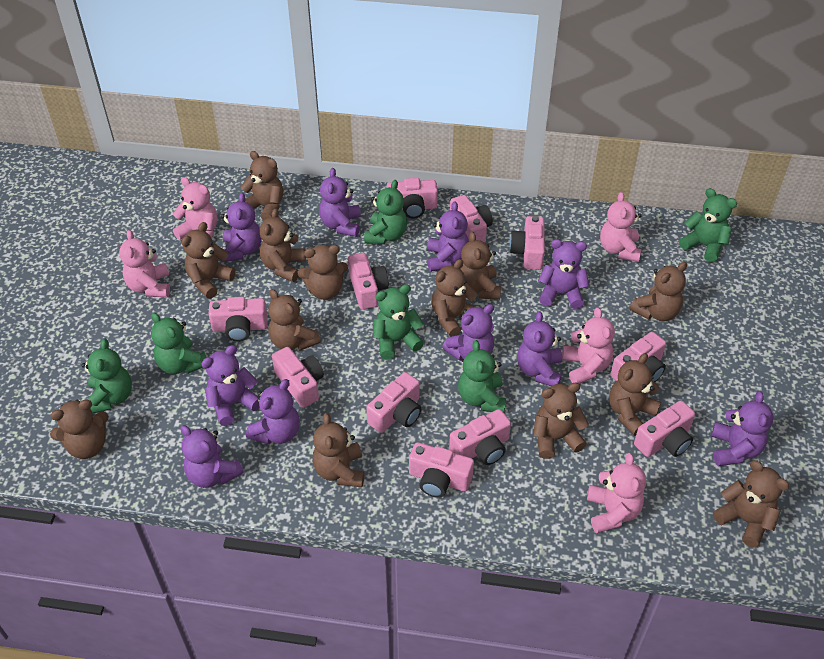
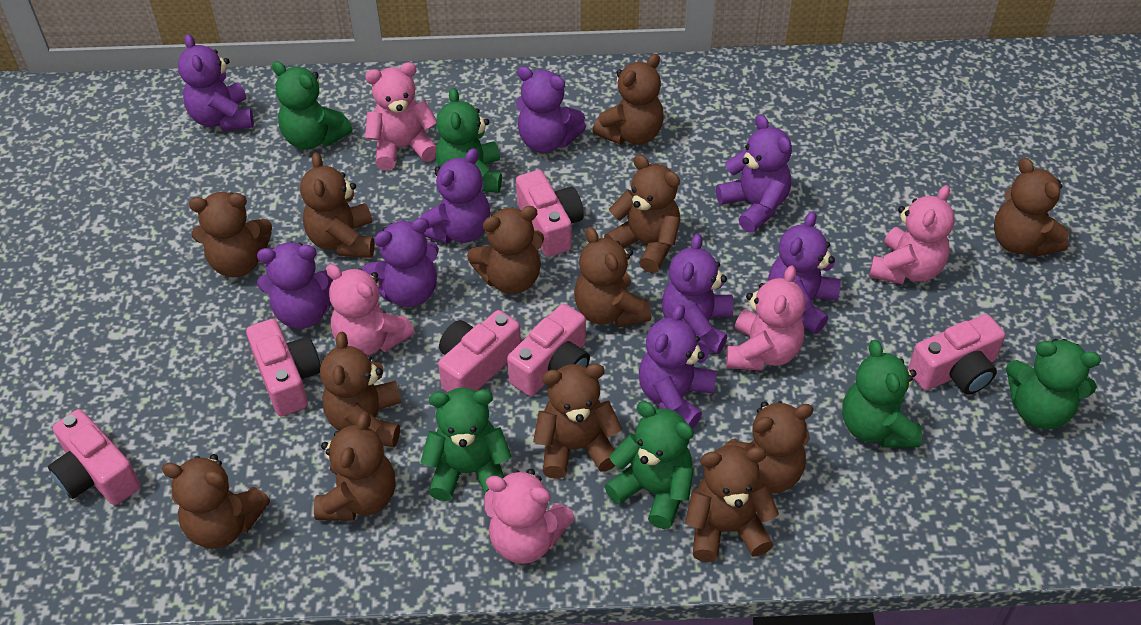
pink camera: [208,297,268,342] [272,347,324,408] [348,253,389,309] [366,372,421,433] [387,178,438,218] [409,442,474,498] [449,409,511,465] [450,195,493,242] [510,216,545,270] [611,332,666,382] [634,401,695,457] = 11 -> [48,409,141,505] [246,319,321,416] [438,310,521,392] [507,304,590,396] [516,170,584,257] [908,314,1005,395] = 6
purple teddy bear: [180,425,244,488] [201,345,260,426] [221,193,262,262] [246,379,300,444] [319,168,361,237] [427,201,469,272] [442,304,494,361] [517,311,562,386] [538,239,590,309] [711,391,773,466] = 10 -> [178,34,254,131] [257,242,333,329] [362,218,439,307] [420,148,490,244] [516,66,586,153] [639,304,717,429] [662,233,734,354] [716,114,792,233] [768,211,841,334] = 9

